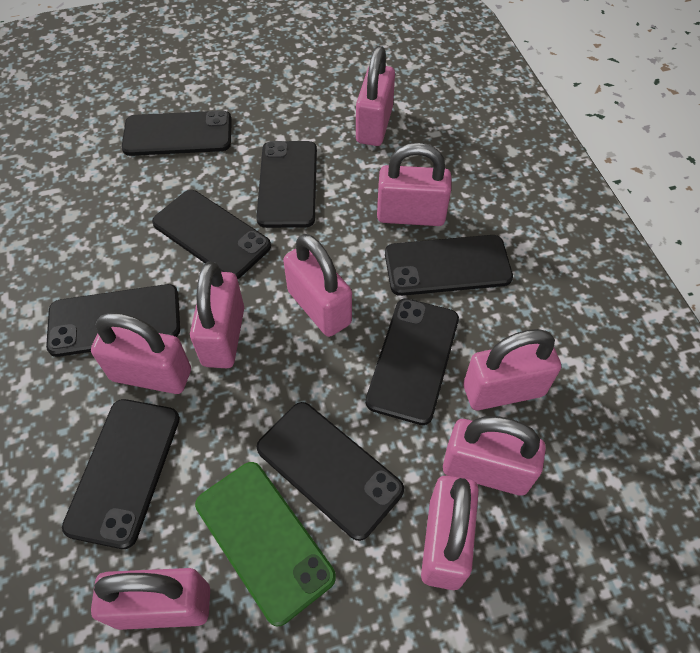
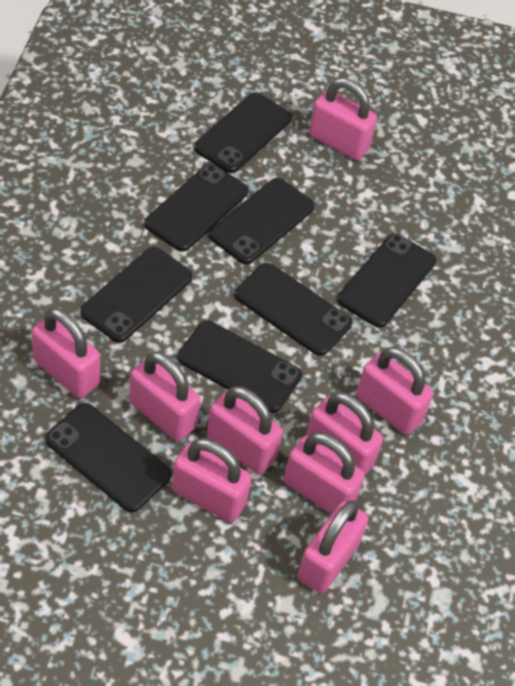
green phone: [195,462,336,626] = 1 -> none = 0

